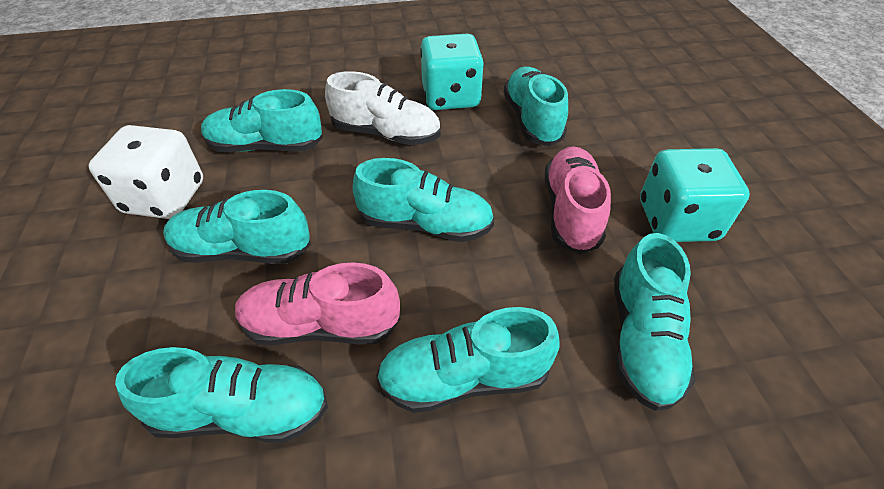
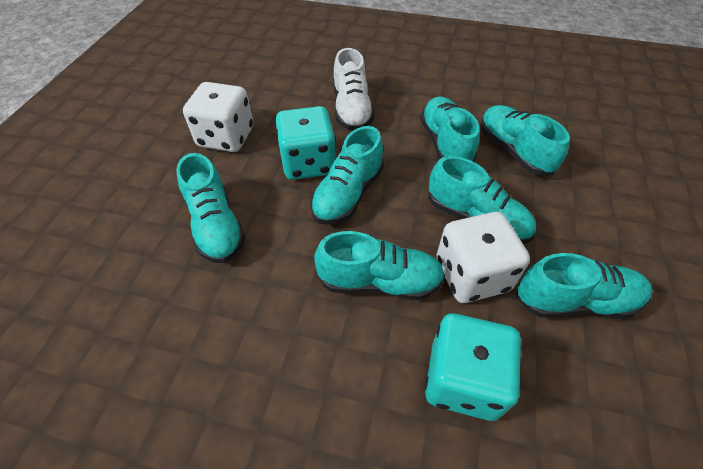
pink shoe: [235,262,400,346] [545,146,611,255] = 2 -> none = 0
white dice: [89,125,203,219] = 1 -> [183,82,254,152] [436,212,530,303] = 2

